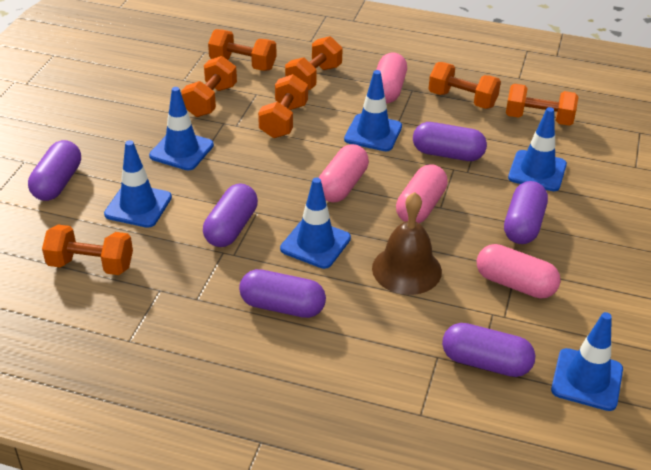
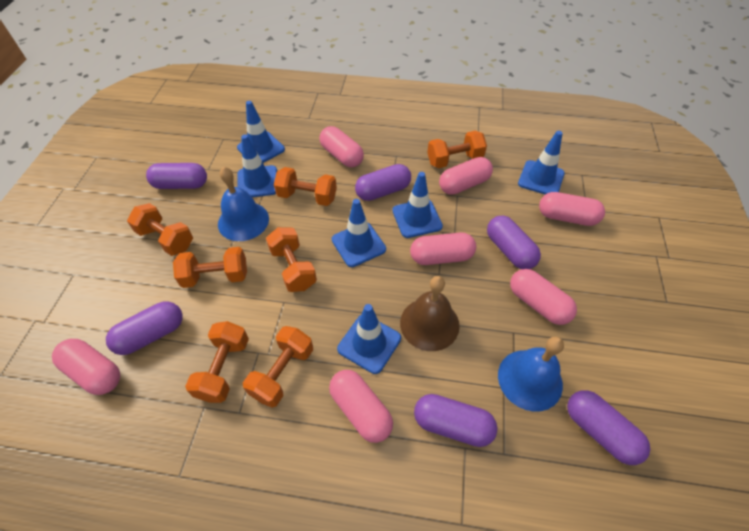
blue bell: none = 0 -> [218,167,269,241] [498,336,564,412] = 2
pink capsule: [319,144,369,203] [376,53,407,104] [396,164,448,223] [477,244,561,299] = 4 -> [52,339,120,395] [319,126,364,167] [329,370,393,443] [410,233,476,265] [439,157,493,195] [510,269,577,325] [539,192,605,226] = 7

